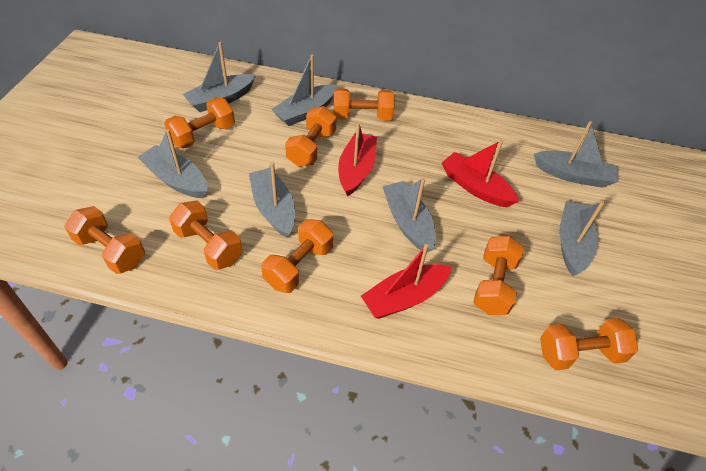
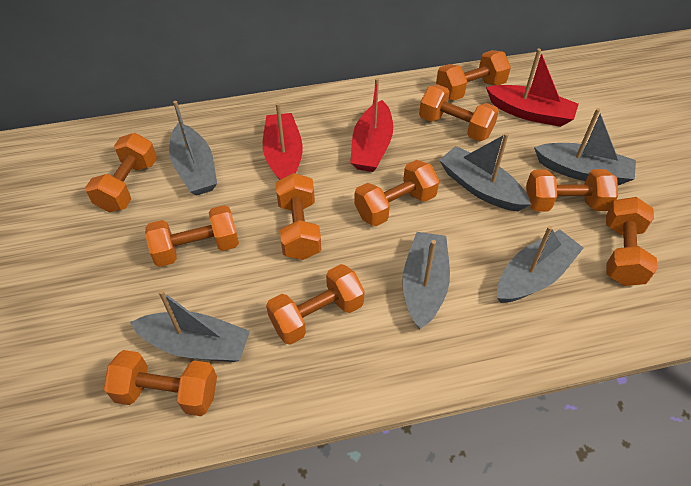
grey boat: [138,129,207,198] [183,42,256,112] [249,162,295,238] [271,54,338,126] [382,178,436,252] [534,121,618,188] [559,201,605,276] = 7 -> [130,290,250,362] [169,101,217,196] [403,232,450,329] [439,133,531,211] [497,226,583,303] [534,108,636,185] = 6
orange dumbbell: [64,206,145,274] [164,98,235,149] [169,201,242,270] [261,219,333,293] [285,106,337,167] [333,88,395,121] [473,236,524,315] [540,318,638,370] = 8 -> [85,133,157,212] [104,350,217,416] [145,205,239,267] [266,264,365,345] [276,173,321,260] [354,160,439,226] [419,84,499,141] [436,50,511,100] [526,169,618,212] [606,197,657,286] = 10

